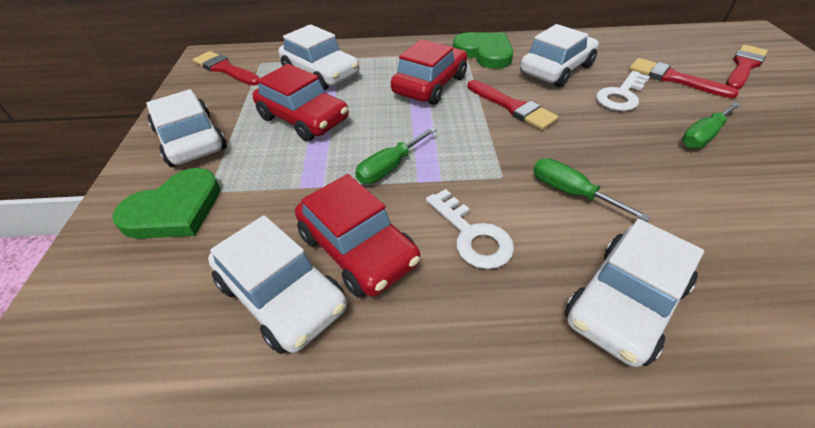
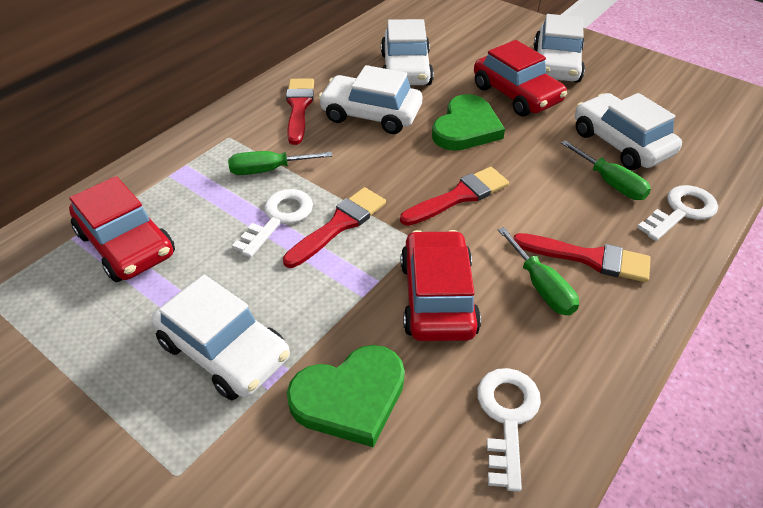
white key: [426,189,514,269] [596,71,650,111] = 2 -> [232,189,313,258] [477,368,541,492] [637,185,718,241] = 3

